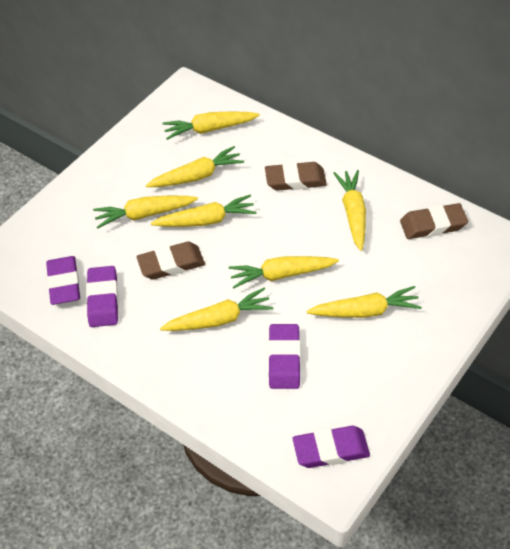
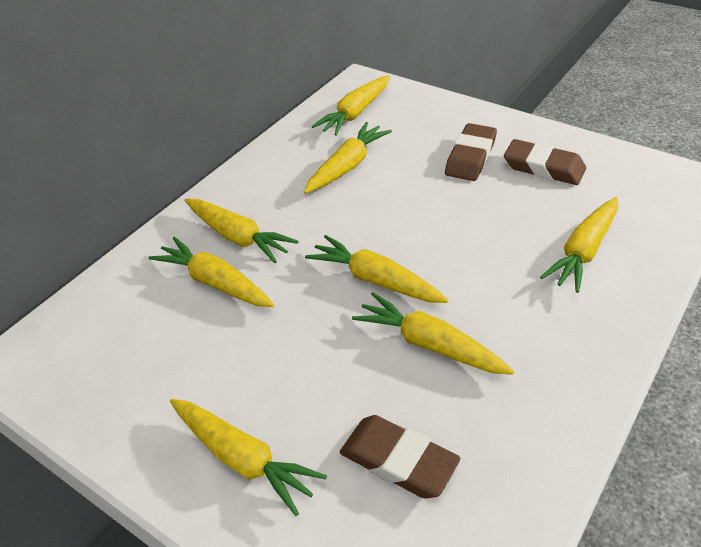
purple eraser: [46,256,80,305] [86,266,119,327] [268,324,301,389] [293,426,370,468] = 4 -> none = 0

